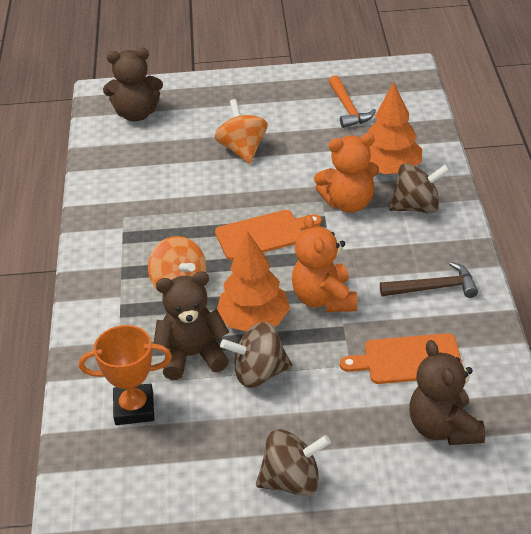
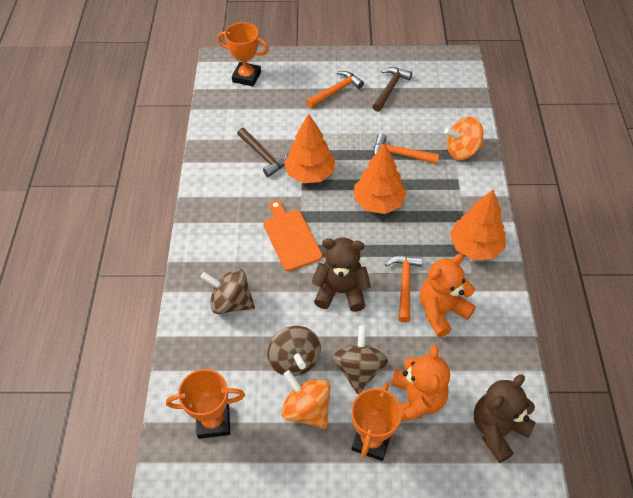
brown hammer: [380,262,478,298] = 1 -> [237,128,288,177] [372,67,412,112] = 2
brown teddy bear: [103,48,163,121] [154,271,229,380] [409,340,485,445] = 3 -> [311,238,371,312] [474,375,536,463] = 2
orange cutting board: [215,210,322,260] [340,333,463,384] = 2 -> [263,200,322,271] = 1
orange hammer: [328,75,376,128] = 1 -> [306,71,364,108] [373,133,440,164] [385,255,422,323] = 3
orange tree: [217,231,290,331] [368,82,422,174] = 2 -> [284,113,335,183] [354,143,407,214] [450,190,506,260] = 3
orange trophy: [79,325,172,425] = 1 -> [166,369,245,439] [217,22,269,86] [351,382,402,461] = 3

